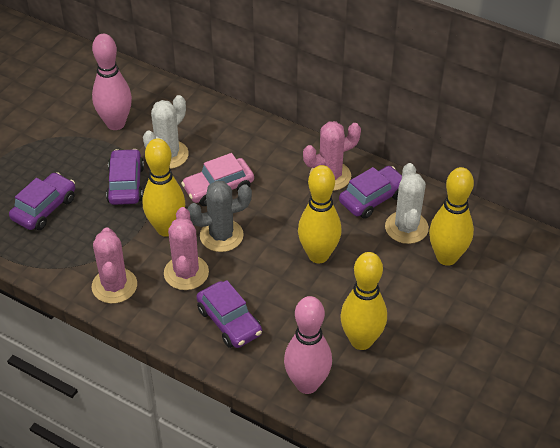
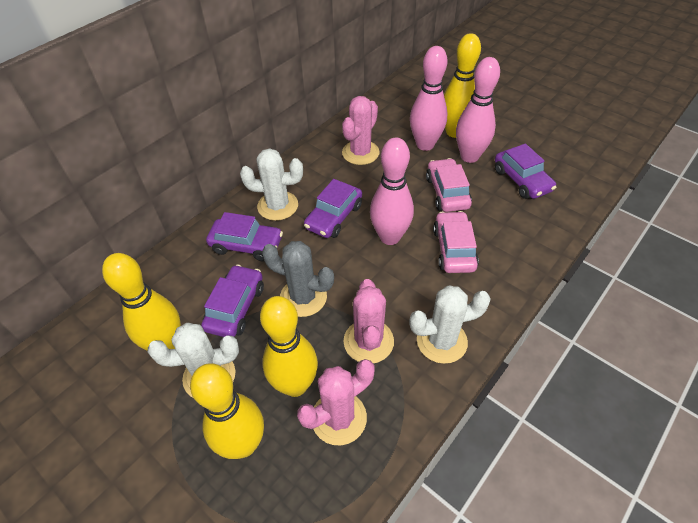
pink bowling pin: [92,34,132,130] [284,296,332,394] = 2 -> [370,137,414,245] [410,46,448,151] [456,57,500,163] = 3
pink car: [181,153,254,206] = 1 -> [426,158,472,212] [433,211,479,273] = 2
white cactus: [143,95,189,169] [385,163,429,244] = 2 -> [148,323,239,398] [240,148,303,221] [409,286,491,364] = 3

